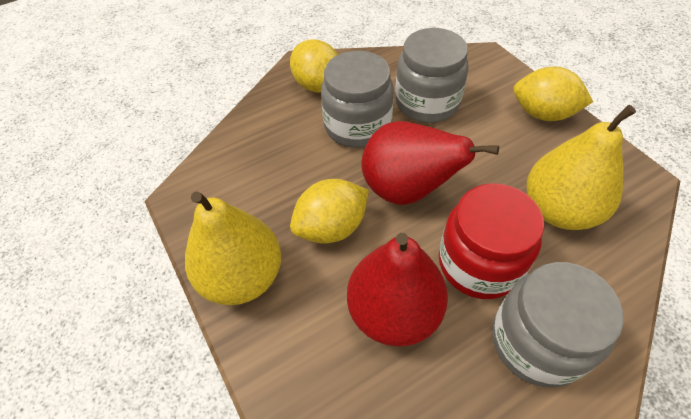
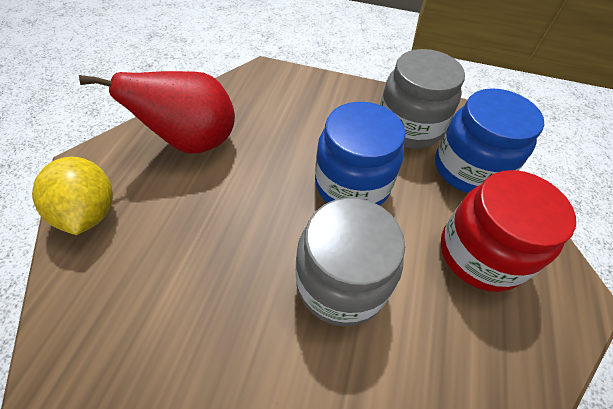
blue jar: none = 0 -> [315,102,405,205] [435,88,544,193] = 2
grey jar: [321,51,394,148] [395,28,469,123] [492,262,624,388] = 3 -> [296,197,405,326] [380,49,465,149] = 2
red pear: [347,233,448,346] [361,121,499,205] = 2 -> [79,71,235,154] = 1
yellow lemon: [290,40,338,93] [290,179,369,244] [513,67,593,121] = 3 -> [32,157,113,235] = 1
yellow pear: [185,191,281,305] [527,105,636,230] = 2 -> none = 0

